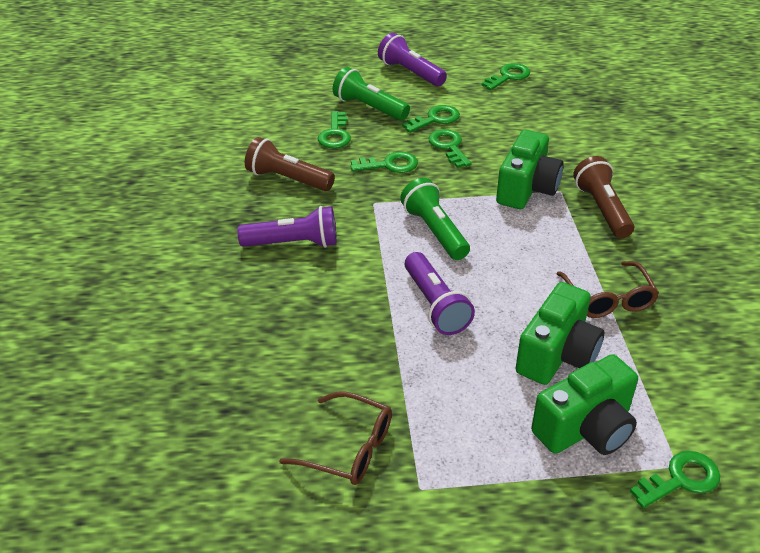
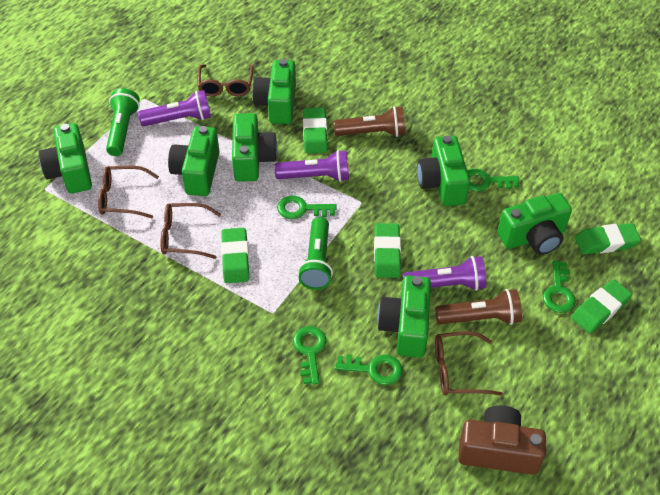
brown camera: none = 0 -> [458,405,546,475] = 1
brown glasses: [279,392,392,485] [556,261,659,318] = 2 -> [98,166,159,218] [160,203,221,259] [197,64,254,97] [435,331,503,396] = 4
green camera: [496,130,564,209] [515,282,604,385] [531,354,638,455] = 3 -> [39,123,92,194] [168,126,220,196] [232,113,277,182] [252,59,296,124] [377,275,431,358] [417,135,470,206] [497,193,572,255] = 7
green eraser: none = 0 -> [221,228,249,283] [303,108,327,153] [374,223,401,278] [571,279,632,333] [575,223,641,254] = 5
green key: [318,111,351,149] [350,152,418,173] [402,105,460,133] [428,129,472,168] [481,63,530,90] [630,451,720,508] = 6 -> [277,196,336,219] [293,326,326,385] [335,354,403,385] [467,169,520,191] [543,260,576,313] = 5

